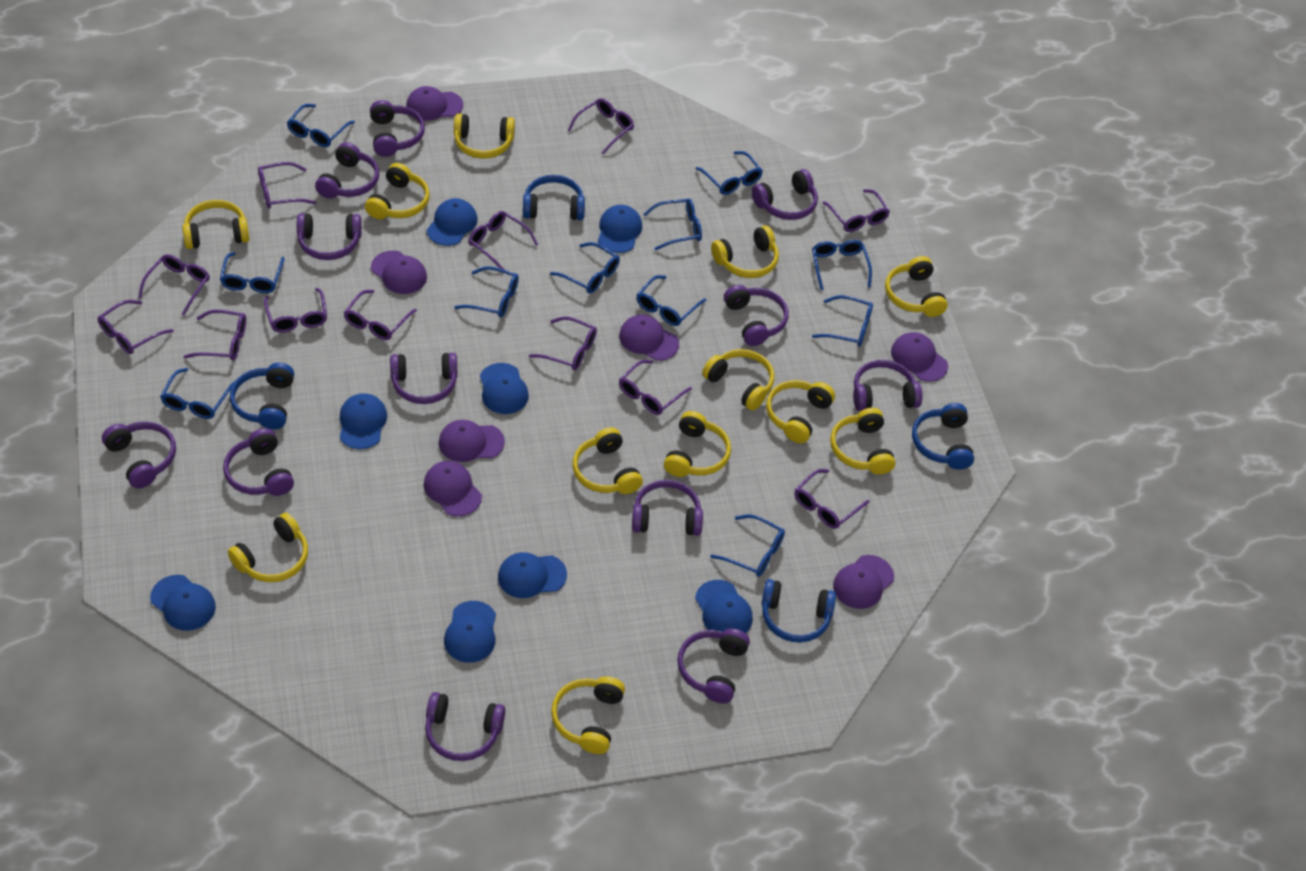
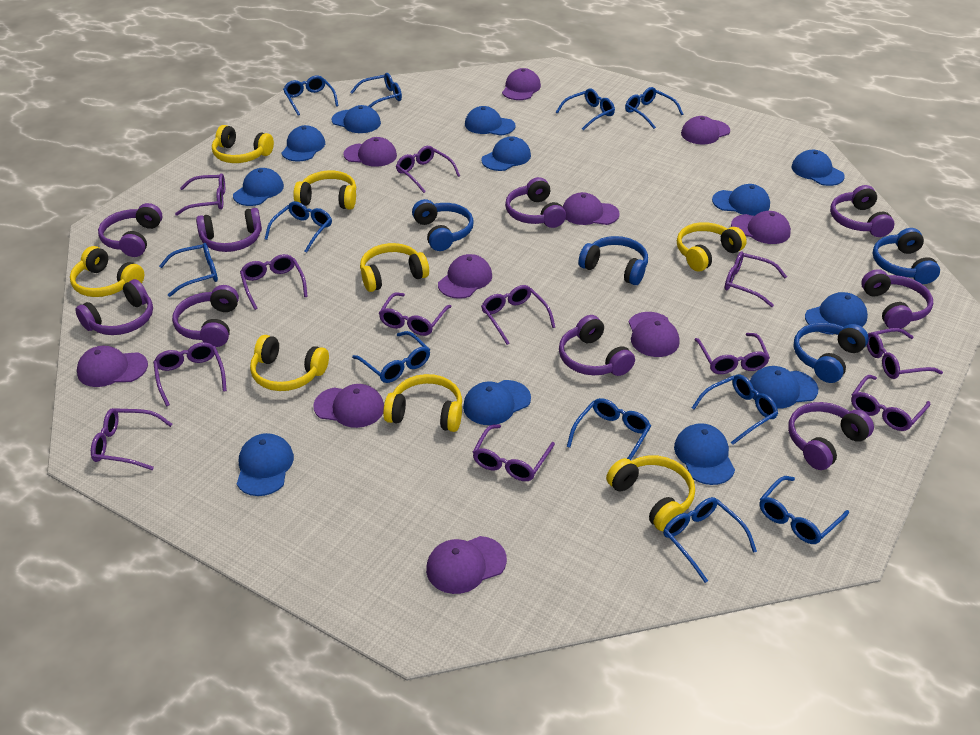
blue cap: [150,575,216,631] [340,393,387,449] [427,198,478,246] [444,601,496,663] [480,363,529,414] [498,552,567,598] [598,205,642,253] [695,580,753,633] = 8 -> [233,168,284,206] [237,433,294,496] [282,125,325,162] [332,105,381,133] [463,380,531,425] [465,106,516,136] [481,136,531,171] [674,423,735,485] [712,184,770,216] [750,366,818,409] [792,150,844,186] [805,292,868,335] = 12
purple cap: [371,250,427,294] [406,86,463,121] [424,461,482,516] [439,420,505,462] [619,315,679,361] [833,555,894,609] [891,332,948,382] = 7 -> [77,346,148,387] [313,384,384,428] [343,137,397,167] [426,536,507,594] [438,254,492,299] [502,68,541,100] [563,192,620,225] [629,312,680,357] [681,116,730,145] [731,211,791,244] = 10
purple headphones: [102,421,176,488] [223,428,294,496] [297,213,362,260] [315,142,379,199] [370,100,425,157] [390,353,458,404] [425,692,505,761] [632,480,703,536] [677,628,750,703] [724,285,788,346] [752,169,818,220] [853,360,923,411] = 12 -> [75,279,153,335] [98,203,162,257] [172,285,239,347] [196,208,262,252] [505,177,566,228] [559,315,635,376] [788,402,874,470] [830,185,894,237] [861,269,933,329] = 9
yellow headphones: [182,200,249,249] [228,513,308,582] [365,163,430,219] [454,114,515,158] [551,676,625,754] [573,427,643,494] [664,411,731,477] [702,349,774,411] [711,225,779,278] [766,380,835,443] [830,408,896,475] [885,256,948,317] = 12 -> [70,246,144,297] [212,125,274,163] [250,335,329,391] [293,171,356,210] [360,243,429,292] [383,374,462,432] [606,455,695,531] [677,222,747,271] = 8

